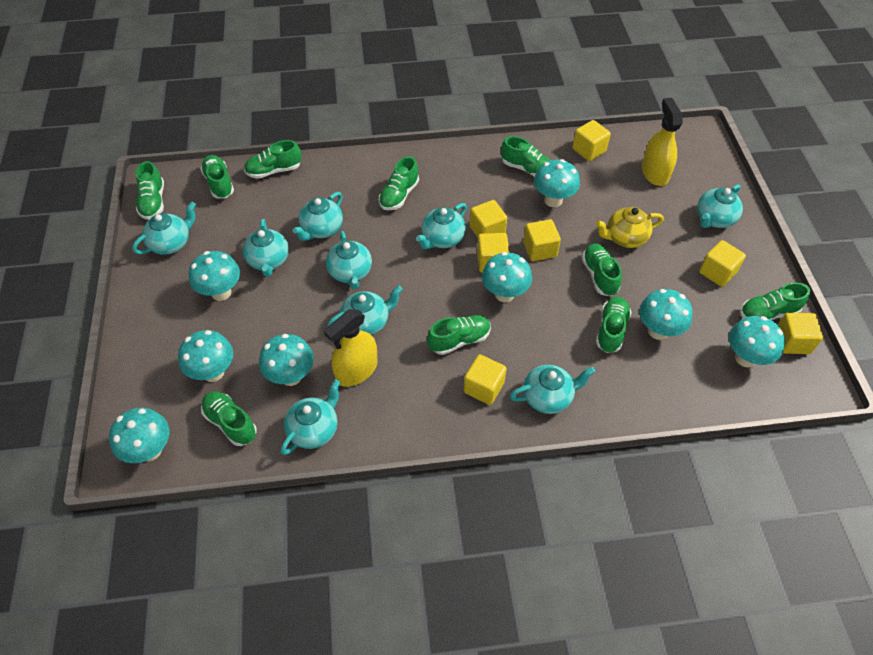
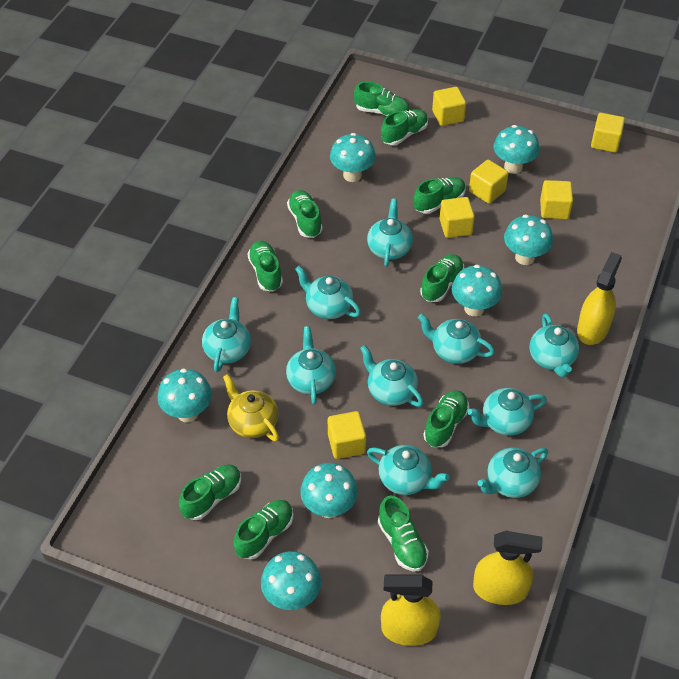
turquoise mushroom: [109,408,170,463] [178,330,233,382] [189,251,240,301] [259,334,314,386] [482,252,532,302] [534,159,580,207] [639,289,693,340] [729,316,785,367] = 8 -> [158,368,212,422] [261,551,321,610] [300,463,358,518] [330,133,376,182] [452,265,502,317] [494,125,540,174] [504,215,553,265] = 7
turquoise teapot: [132,202,196,255] [243,219,289,277] [281,379,341,455] [293,192,343,241] [326,231,372,289] [328,286,403,335] [416,203,467,249] [510,365,595,414] [697,184,743,228] = 9 -> [202,297,251,372] [286,326,336,404] [295,266,361,319] [360,345,424,407] [367,199,413,267] [367,445,449,495] [418,314,495,364] [468,388,547,436] [478,448,548,498] [530,313,579,378] = 10
yellow cube: [463,354,507,405] [470,200,507,238] [477,233,509,272] [523,219,561,261] [572,120,611,161] [699,240,746,287] [778,312,823,354] = 7 -> [328,411,366,459] [432,87,466,126] [439,197,475,238] [469,160,508,204] [540,180,573,219] [591,113,625,153] = 6
yellow spray bottle: [324,309,378,387] [642,98,683,186] = 2 -> [381,574,441,646] [473,531,543,605] [577,252,622,345] = 3

